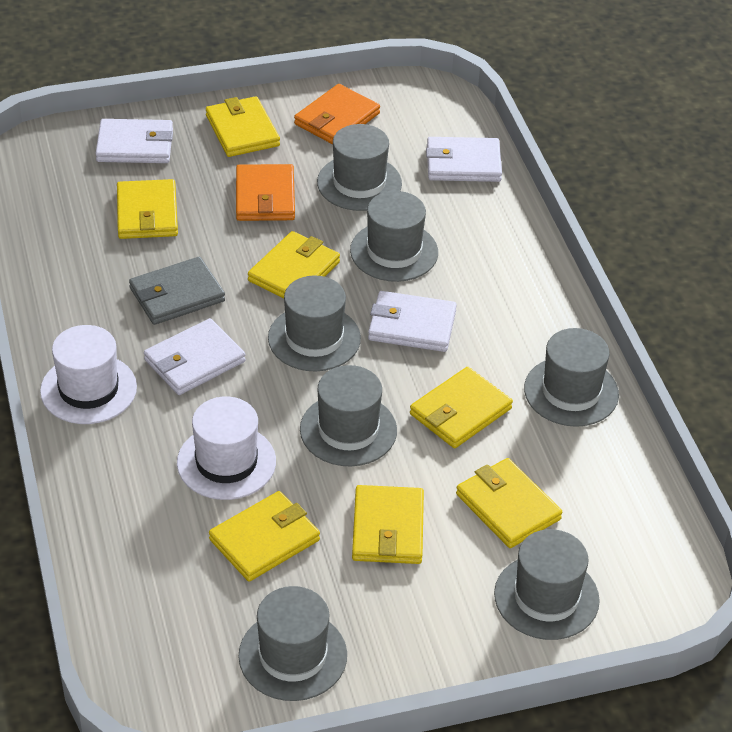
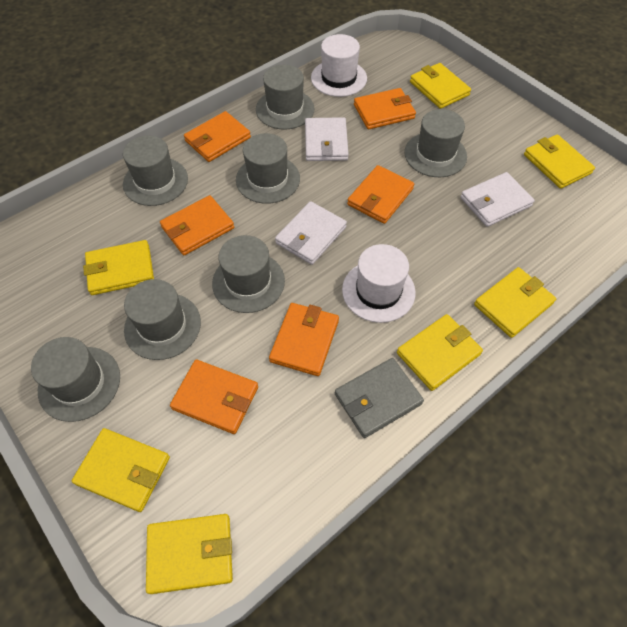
orange wallet: [236,164,295,221] [294,84,380,144] = 2 -> [160,195,234,255] [170,359,258,434] [184,111,251,162] [269,303,339,376] [347,165,414,224] [354,88,416,129] = 6
white wallet: [95,119,173,163] [144,318,246,395] [368,291,457,352] [426,137,502,182] = 4 -> [275,201,347,265] [305,117,349,161] [460,172,535,227] = 3

